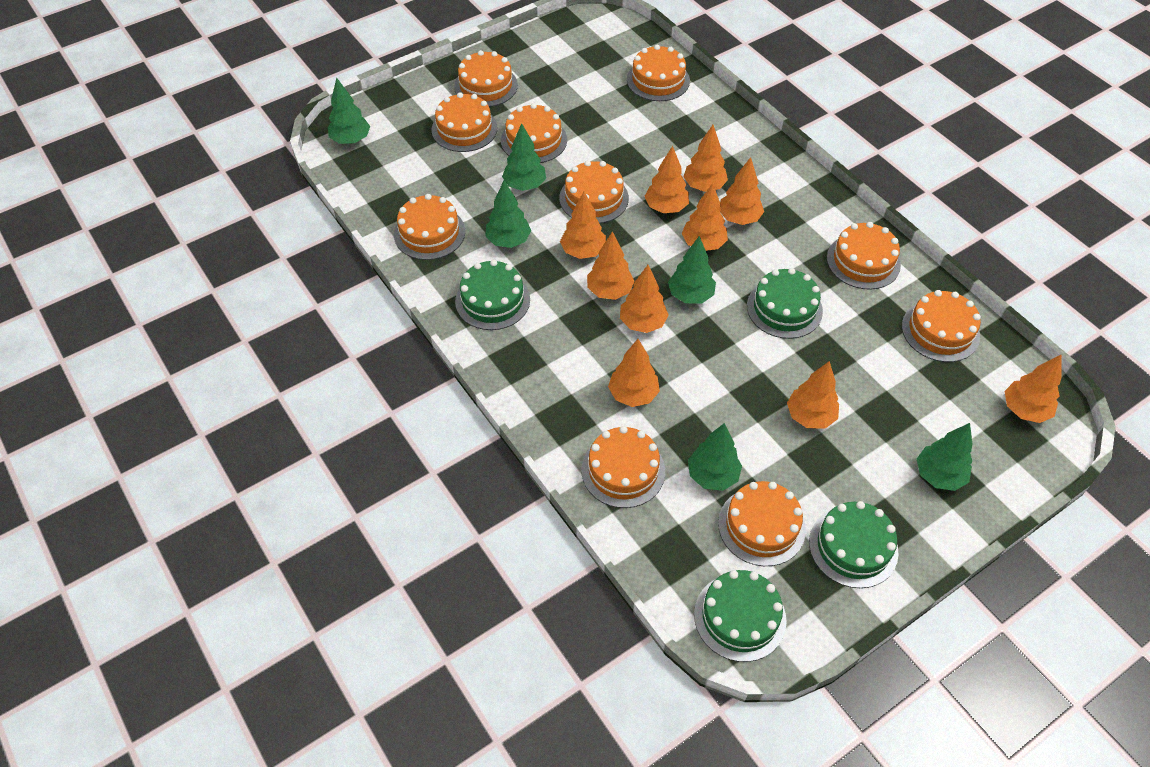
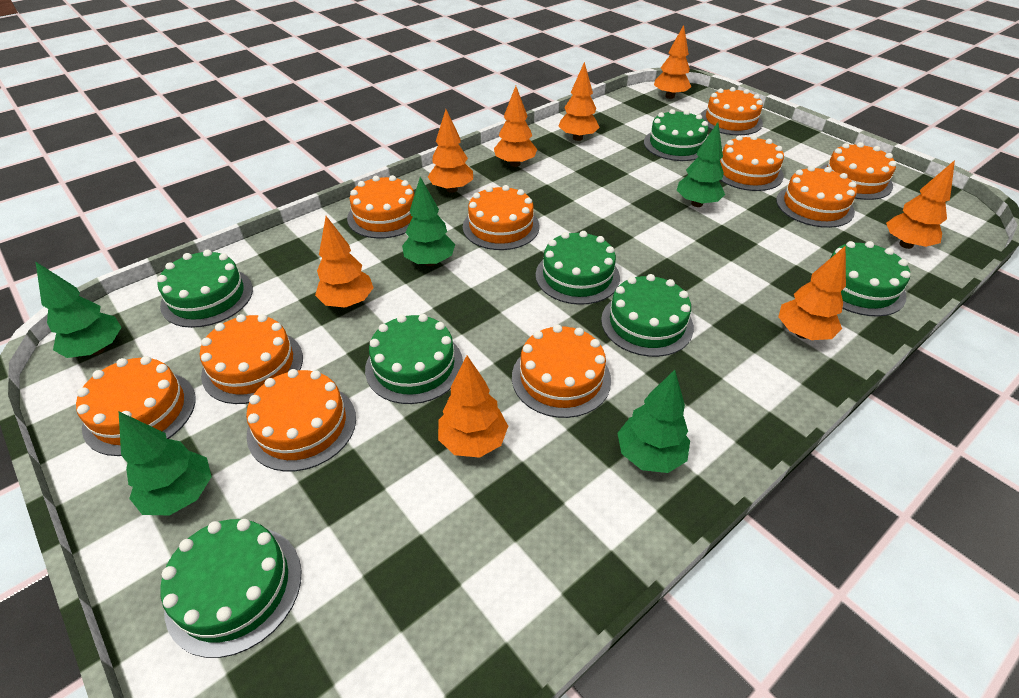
green cake: [455,260,530,330] [694,570,787,662] [747,268,823,339] [809,501,899,588] = 4 -> [157,249,253,328] [160,519,302,658] [365,314,463,404] [536,231,620,305] [601,274,694,357] [644,109,708,161] [817,241,910,317] = 7
green tree: [328,77,370,144] [485,181,531,248] [502,123,546,191] [668,236,716,303] [688,423,742,491] [917,423,972,491] = 6 -> [35,261,122,358] [118,411,211,516] [402,177,455,266] [617,370,690,473] [677,122,725,207] = 5
orange tree: [560,191,606,259] [587,231,634,300] [608,339,660,407] [620,265,669,333] [644,146,689,213] [682,183,728,251] [683,125,728,192] [720,157,764,225] [787,361,839,429] [1004,355,1061,423] = 10 -> [315,216,374,308] [428,109,473,193] [438,356,508,458] [494,86,537,167] [558,62,600,141] [654,25,691,99] [778,246,846,340] [886,160,955,249] = 8

